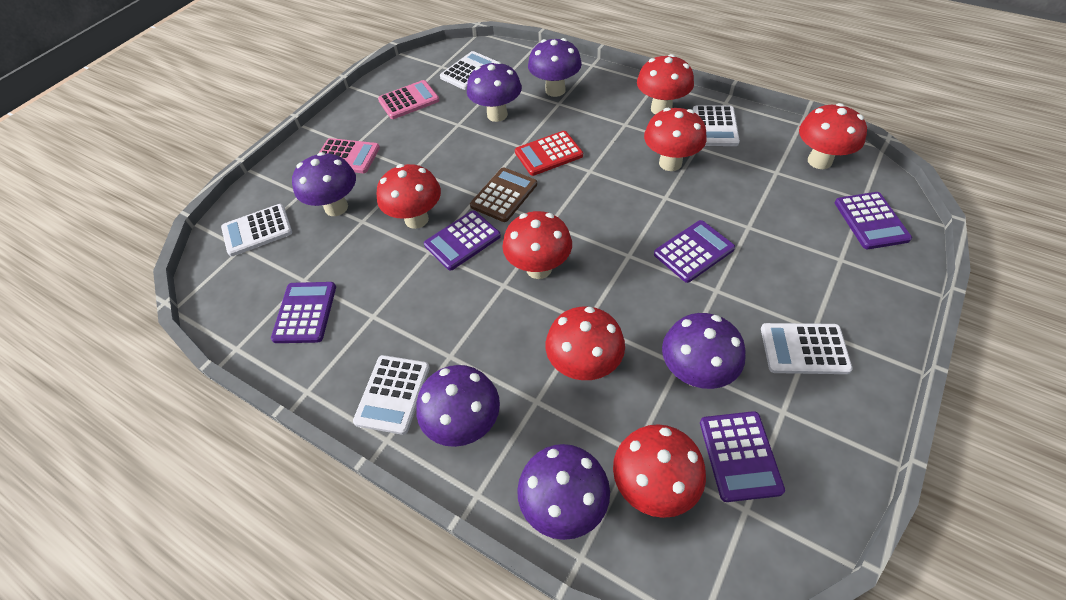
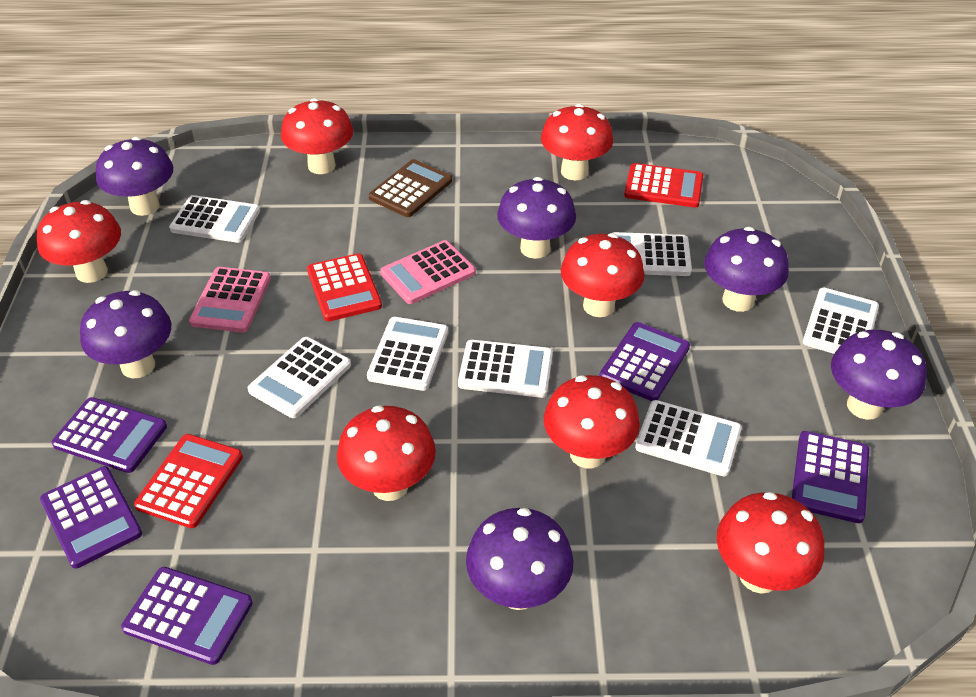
red calculator: [515,131,583,176] = 1 -> [134,434,243,528] [307,253,382,321] [624,163,703,207] = 3
white calculator: [221,204,292,256] [353,355,430,435] [440,51,496,90] [693,105,740,146] [761,323,853,374] = 5 -> [169,195,260,243] [248,337,351,418] [367,317,448,391] [458,340,553,398] [613,232,692,276] [635,400,742,476] [803,288,879,354] = 7

